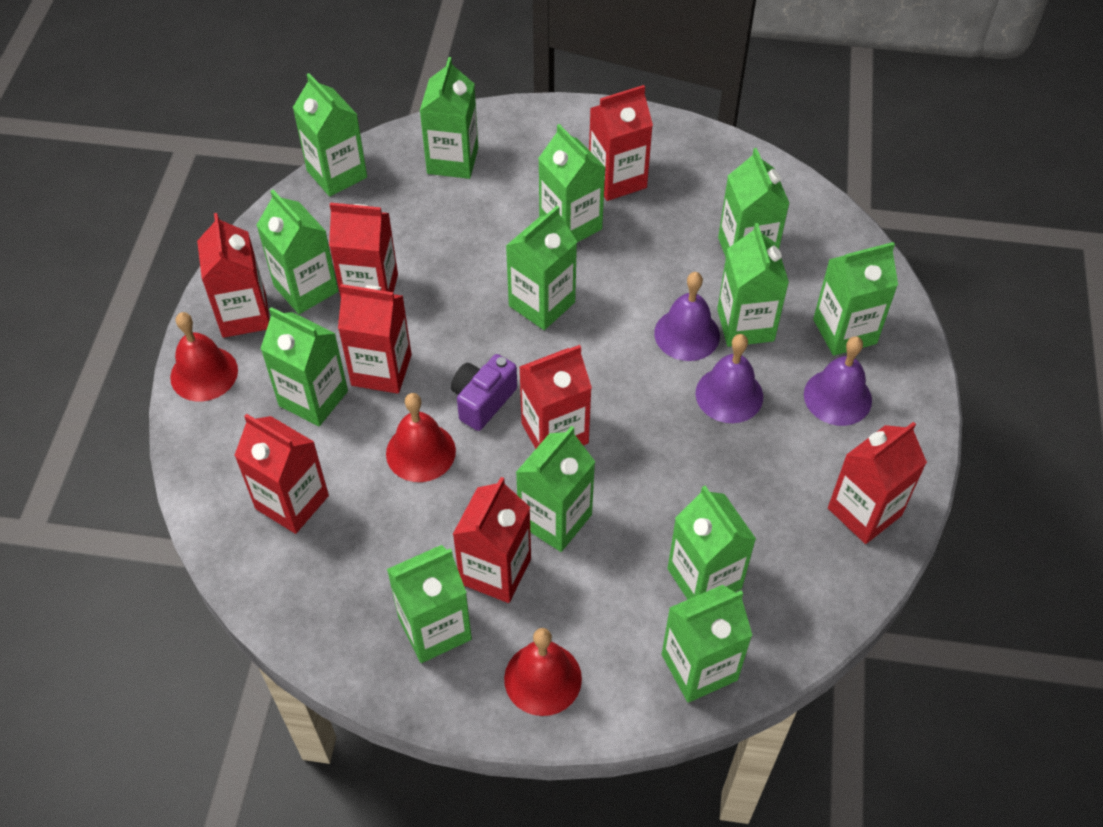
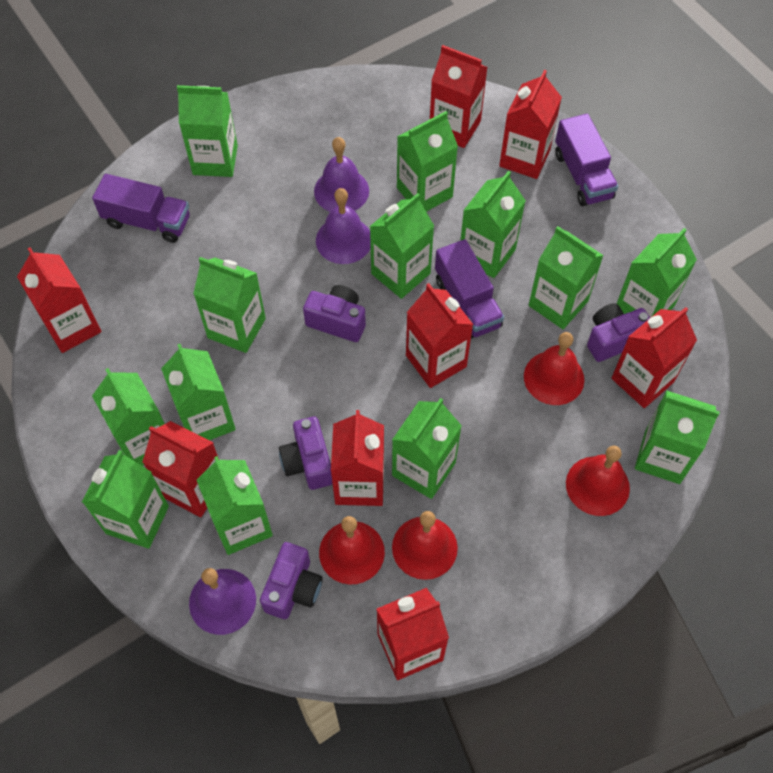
purple camera: [451,354,517,431] = 1 -> [260,542,323,619] [279,417,333,490] [303,285,366,342] [587,303,650,362] = 4
purple truck: none = 0 -> [92,174,190,243] [435,239,504,339] [555,114,618,206] = 3
red bell: [170,312,238,401] [386,393,456,482] [504,628,582,716] = 3 -> [319,516,385,585] [392,511,458,580] [524,332,584,405] [566,446,630,516] = 4

